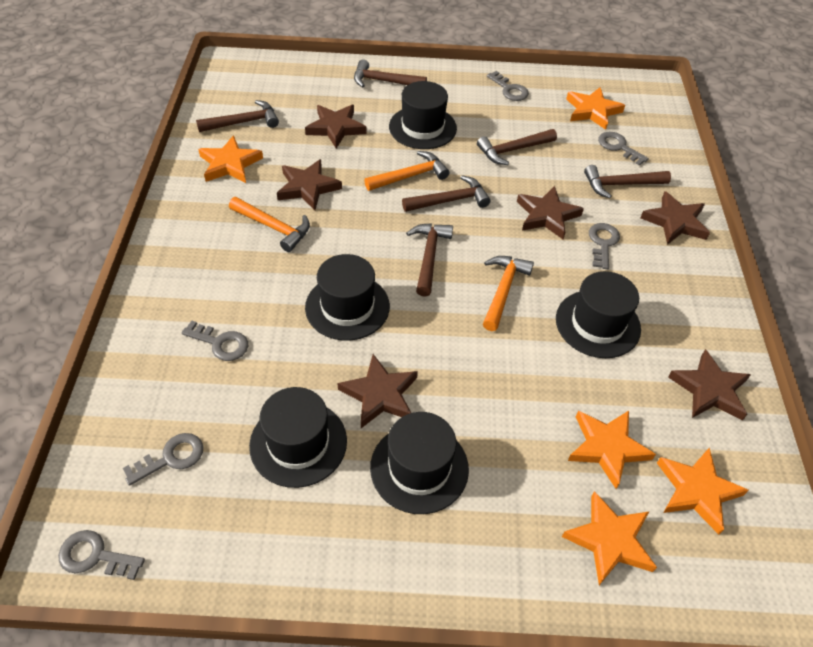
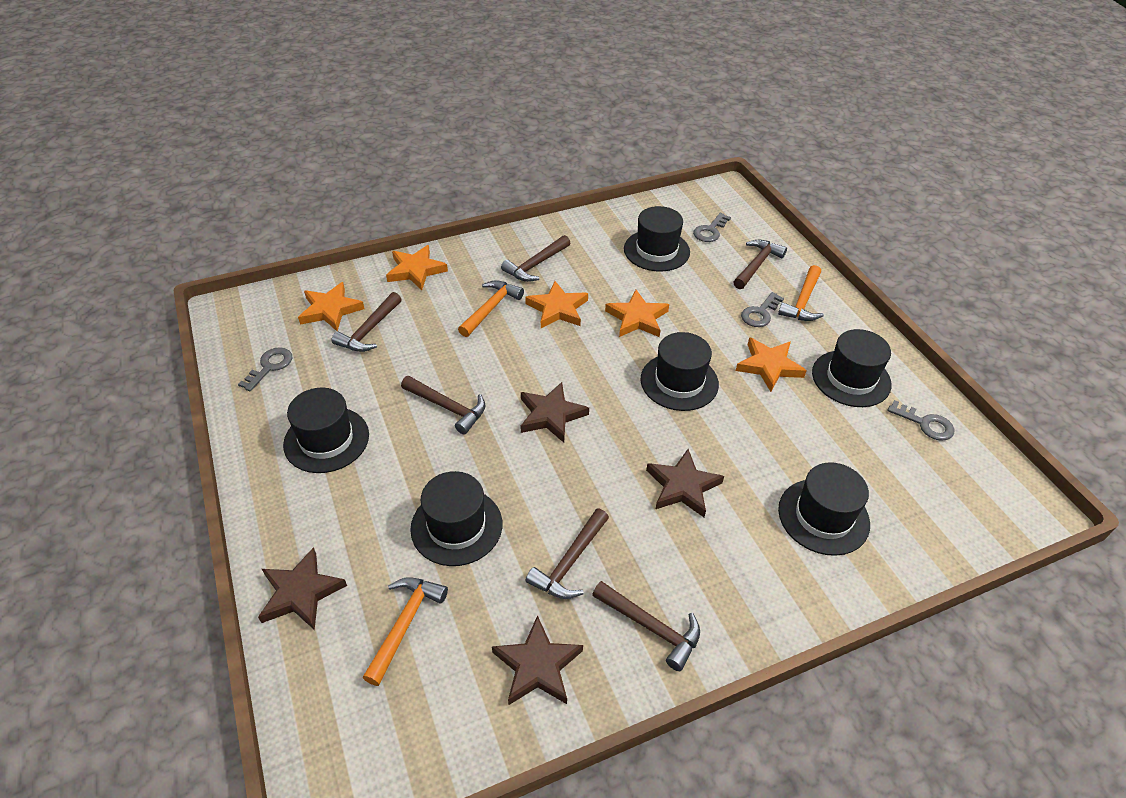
black hat: [249,387,347,488] [305,254,390,341] [370,412,469,514] [389,81,457,149] [556,271,641,358] = 5 -> [283,388,369,473] [410,471,502,566] [624,206,690,271] [640,332,719,411] [778,462,870,556] [812,329,892,407] = 6
brown star: [277,159,342,210] [305,105,366,149] [338,354,418,428] [517,186,584,239] [641,191,710,245] [668,349,751,421] = 6 -> [258,547,347,630] [492,615,583,705] [521,382,589,443] [646,449,724,517] = 4
grey key: [58,530,145,580] [123,433,203,486] [181,320,248,361] [487,71,529,101] [589,223,620,269] [598,132,649,166] = 6 -> [238,347,293,391] [693,213,731,242] [741,292,784,327] [887,400,954,441] = 4

